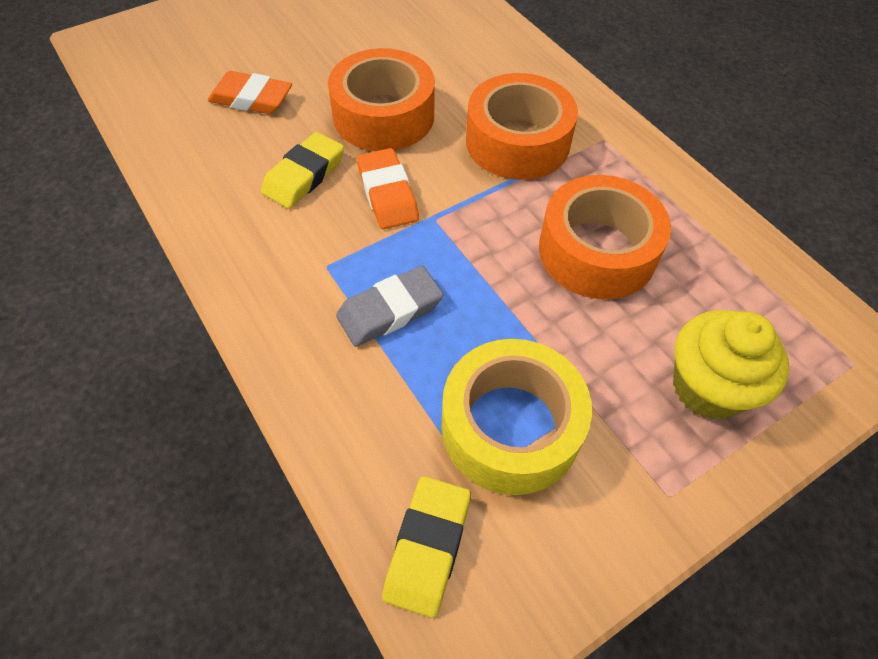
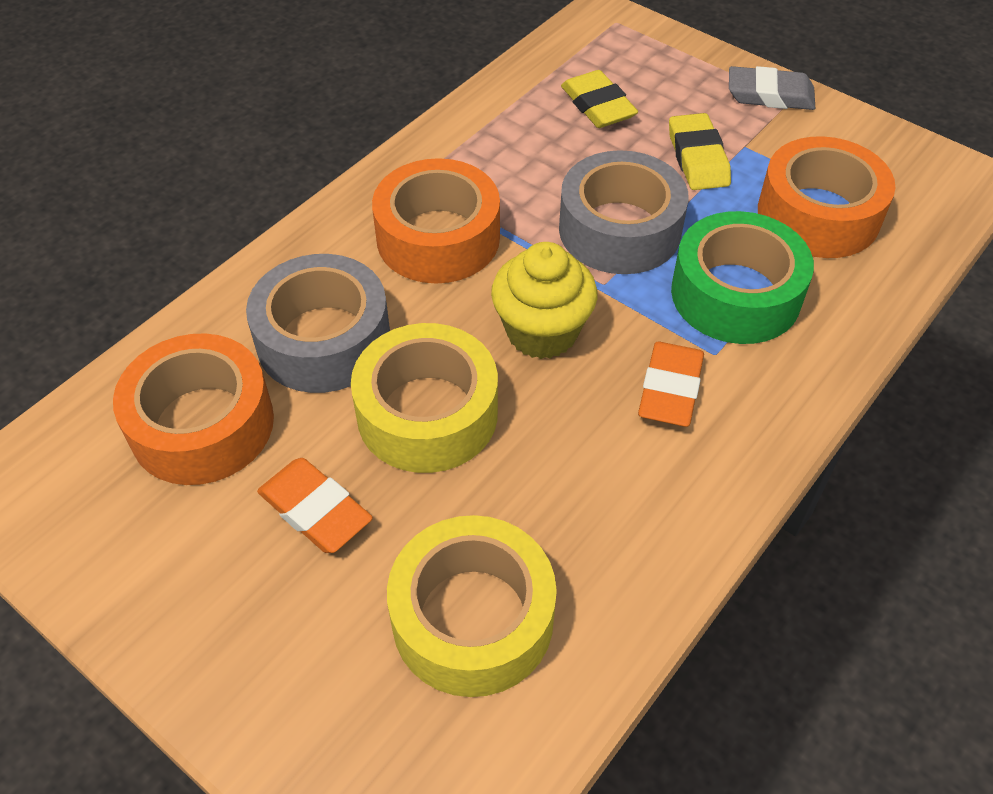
green tape: none = 0 -> [671,211,814,344] = 1
grey tape: none = 0 -> [246,254,390,393] [559,150,689,274] = 2
yellow tape: [441,339,592,495] = 1 -> [351,323,498,473] [387,515,557,697] = 2

